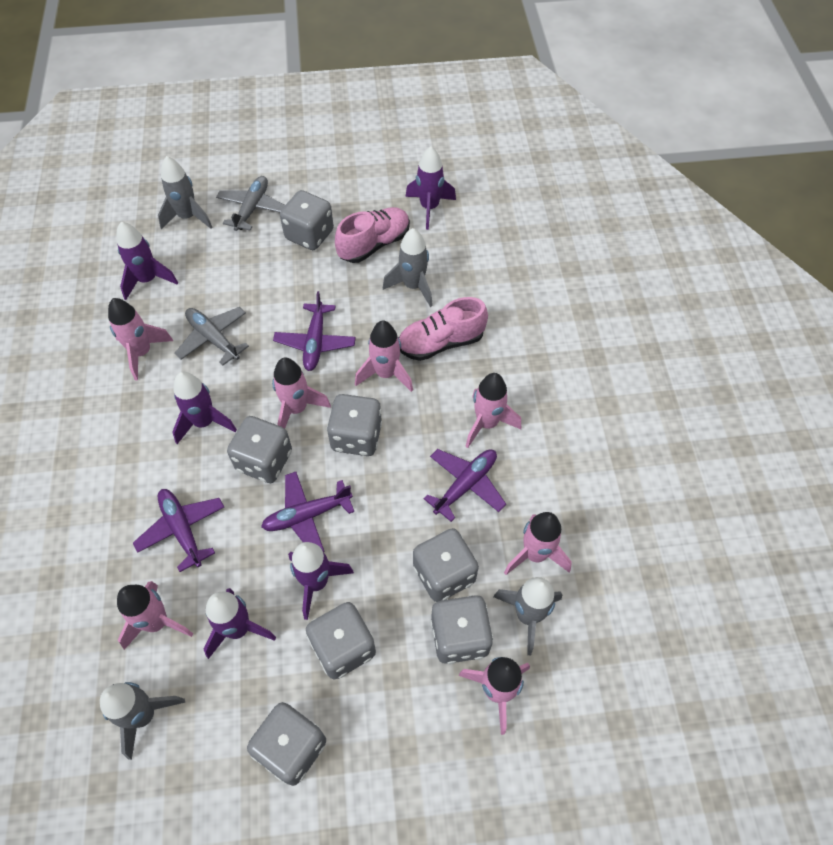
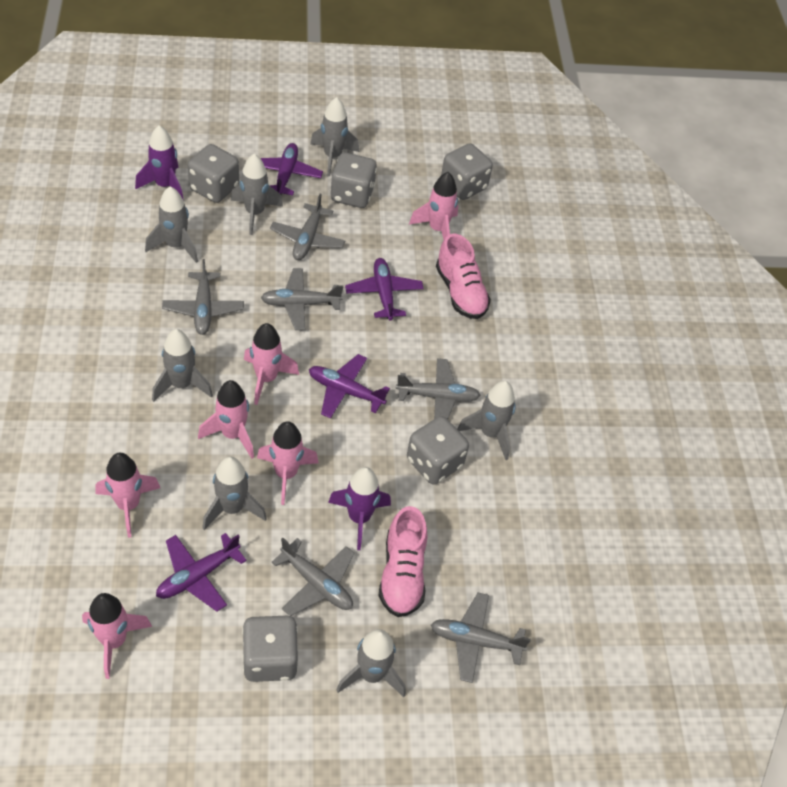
grey dice: [227,416,292,483] [247,702,326,786] [280,190,334,250] [306,602,376,680] [327,394,382,456] [413,528,479,602] [431,595,493,664] = 7 -> [188,144,239,203] [242,616,298,682] [330,153,377,208] [407,416,469,485] [441,143,493,200] = 5
grey plane: [174,307,249,366] [216,176,285,231] = 2 -> [162,259,244,335] [261,268,343,330] [270,194,345,260] [271,538,355,616] [396,358,481,419] [431,593,531,683] = 6
grey rocket: [100,682,185,760] [158,156,212,229] [383,228,433,307] [493,577,563,655] = 4 -> [145,186,198,263] [152,329,213,402] [202,457,267,530] [231,154,283,235] [310,97,359,177] [336,629,406,697] [457,381,516,460] = 7
pink rocket: [108,298,173,380] [117,581,193,650] [272,357,331,429] [355,321,413,392] [459,657,530,735] [465,373,521,448] [504,512,572,575] = 7 -> [82,593,152,679] [95,453,160,538] [198,380,254,459] [244,323,299,405] [257,421,318,505] [409,172,458,240] = 6
purple rocket: [117,222,178,300] [172,372,237,444] [204,588,276,659] [288,542,354,620] [405,146,456,230] = 5 -> [135,125,184,201] [328,467,391,550] = 2

